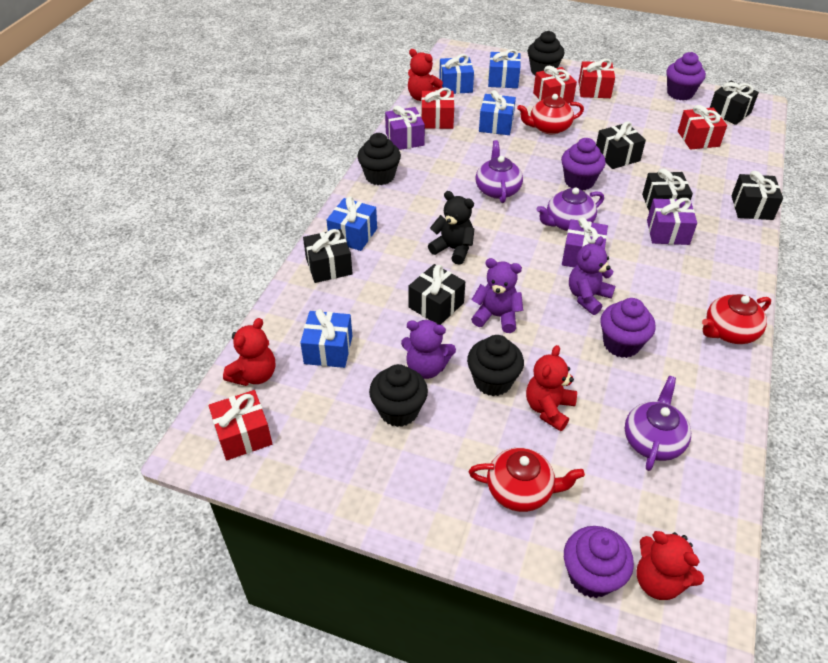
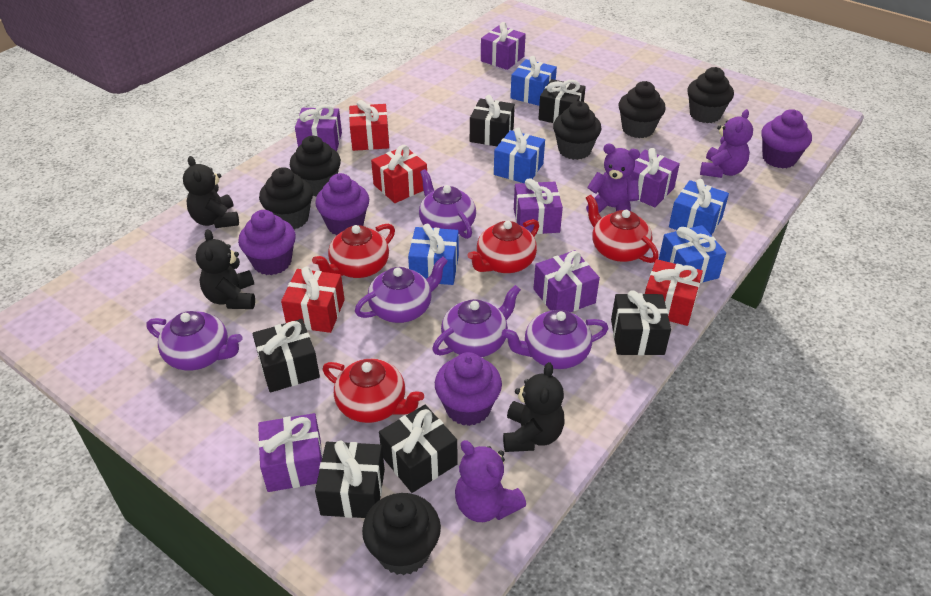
black cupcake: [358,133,401,185] [369,364,428,427] [467,335,524,396] [528,31,564,75] = 4 -> [259,167,313,230] [290,136,341,197] [362,493,441,575] [553,101,601,160] [619,81,666,138] [687,67,734,123] = 6
black teddy bear: [428,191,474,265] = 1 -> [183,156,239,228] [196,229,255,309] [503,362,565,452] = 3
purple gift: [385,106,425,150] [562,217,608,267] [647,198,697,245] = 3 -> [258,413,323,492] [295,105,342,151] [481,22,526,70] [514,178,563,234] [533,250,600,312] [630,148,680,207] = 6
purple teapot: [476,140,523,203] [536,187,604,231] [625,376,691,471] = 3 -> [147,311,242,371] [355,257,448,323] [419,169,476,239] [432,285,521,357] [502,310,609,369] = 5
red gift: [209,390,272,460] [421,88,454,129] [533,66,577,104] [578,59,615,98] [678,105,727,150] = 5 -> [281,266,345,333] [349,100,389,151] [371,145,427,203] [645,259,703,326] = 4
red teapot: [469,448,585,512] [517,94,584,134] [702,294,771,344] = 3 -> [312,224,395,278] [323,359,424,423] [467,219,539,273] [586,195,659,263] = 4
red teddy bear: [223,318,275,386] [408,49,443,101] [526,345,577,431] [636,531,704,600] = 4 -> none = 0

